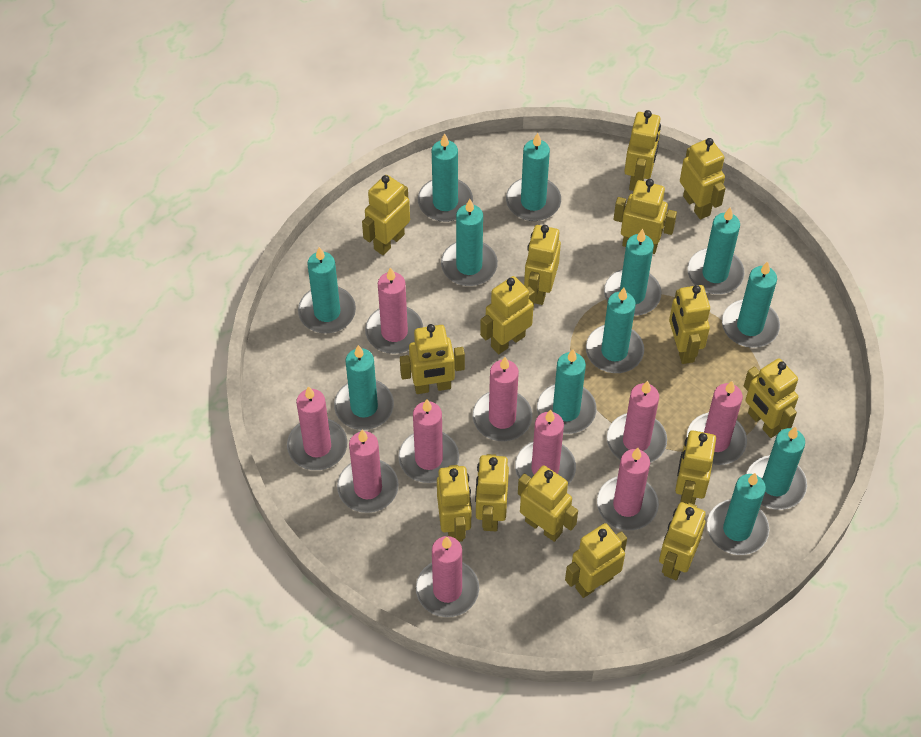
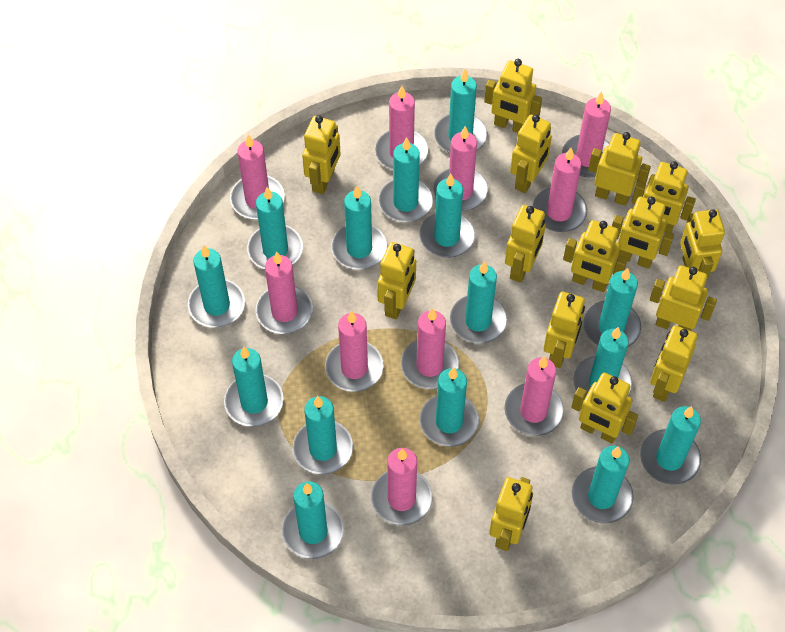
turquoise candle: [298,247,356,334] [334,345,394,430] [418,133,473,222] [441,199,498,286] [506,133,561,221] [537,349,597,434] [586,288,644,373] [604,229,662,316] [687,207,745,294] [707,473,769,555] [722,261,780,348] [746,426,807,510] = 12 -> [188,245,245,328] [224,347,284,427] [247,187,303,269] [282,481,344,559] [293,396,353,475] [331,186,387,270] [378,137,433,222] [419,174,475,258] [420,367,479,447] [434,69,487,153] [450,261,507,344] [572,446,634,524] [573,327,633,396] [583,268,641,347] [640,406,701,485] = 15

